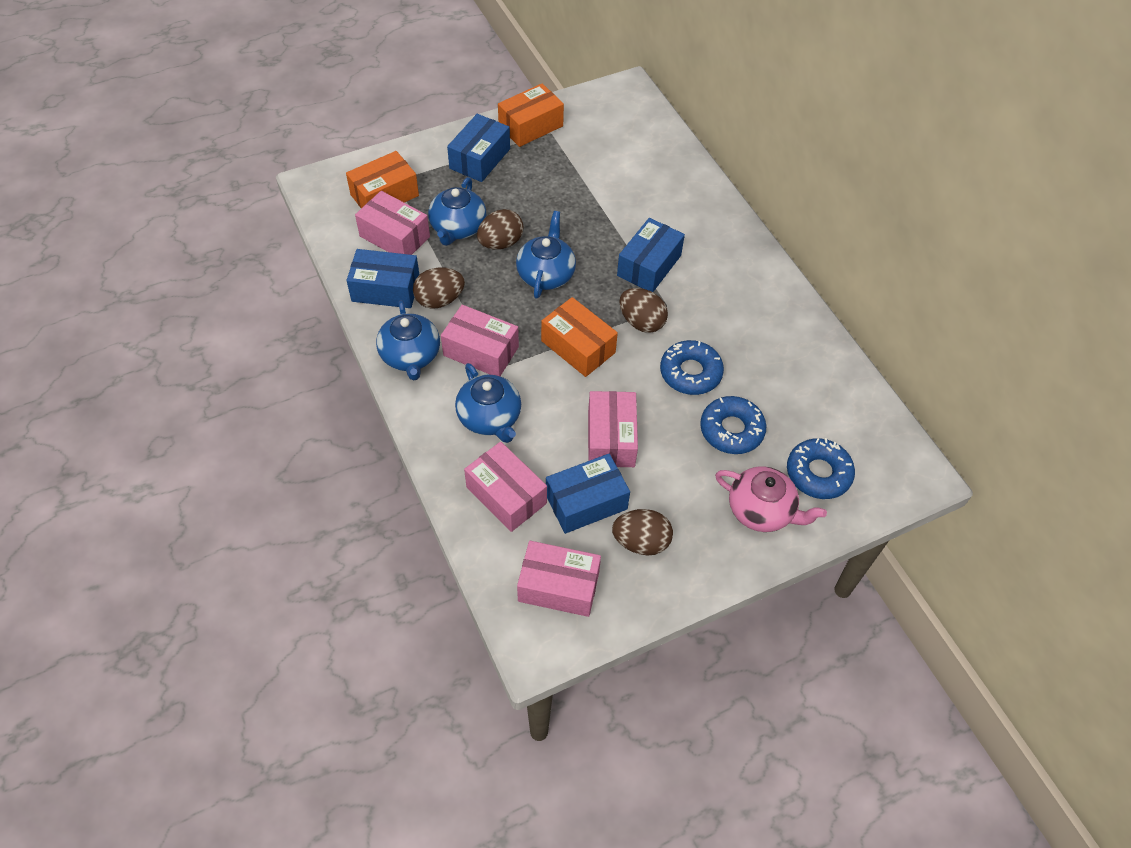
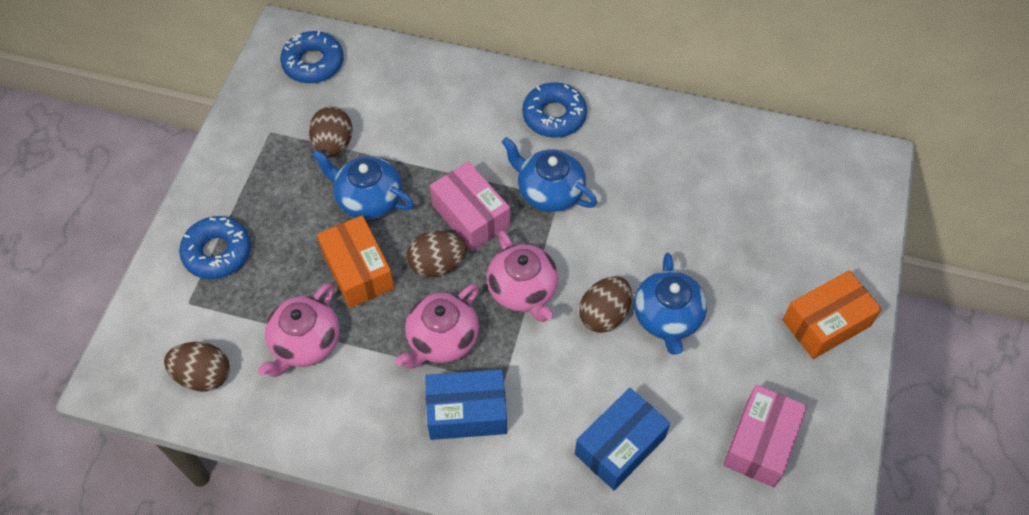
blue box: [347,249,419,308] [447,114,510,182] [546,454,630,534] [617,218,685,292] = 4 -> [425,369,507,440] [575,388,670,490] = 2
blue teapot: [376,300,440,381] [428,177,486,246] [455,363,521,443] [516,211,576,299] = 4 -> [312,149,414,220] [502,137,597,212] [634,253,707,354] = 3
orange box: [346,151,419,208] [498,83,564,147] [541,297,618,377] = 3 -> [317,215,394,308] [782,270,882,359] = 2
pink box: [355,191,430,255] [441,305,519,376] [464,442,547,532] [517,541,601,617] [588,391,638,467] = 5 -> [430,161,510,251] [723,385,807,487] = 2
pink teapot: [715,466,827,532] = 1 -> [258,283,339,377] [395,284,479,369] [487,230,559,322] = 3

